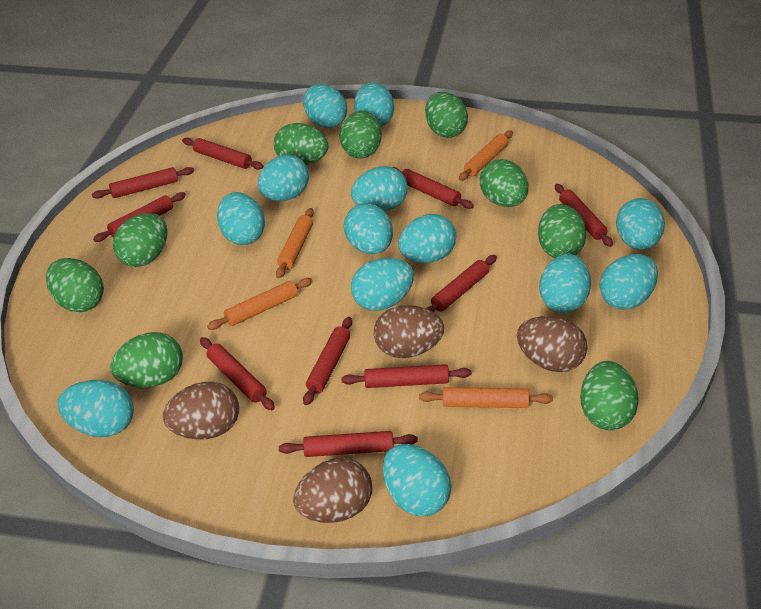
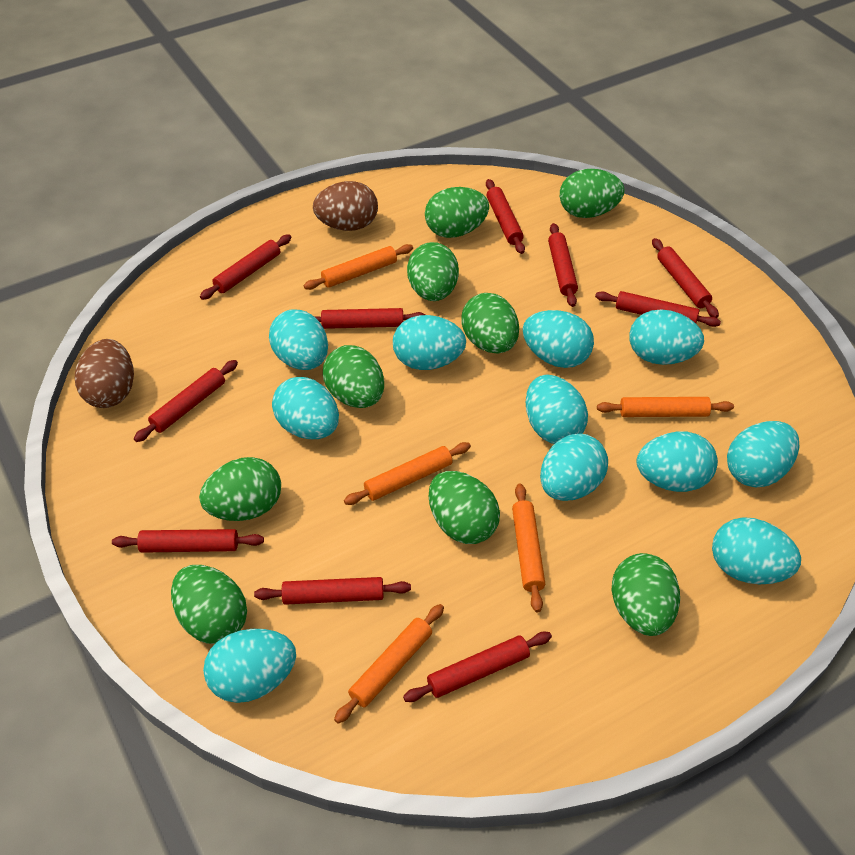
brown egg: [163,382,239,440] [293,458,372,523] [374,305,444,358] [516,316,587,372] = 4 -> [75,339,134,408] [313,181,378,231] = 2
orange rolling pin: [207,278,312,330] [276,208,314,278] [419,387,553,408] [459,130,513,181] = 4 -> [304,244,413,290] [334,604,444,724] [344,442,471,505] [512,484,545,612] [597,397,734,417] = 5
turquoise egg: [57,380,134,437] [217,192,265,245] [258,154,309,201] [303,84,347,128] [344,203,393,254] [351,166,408,211] [351,258,414,311] [354,82,394,127] [383,444,451,516] [398,214,456,263] [539,254,591,313] [600,254,658,310] [616,198,665,250] = 13 -> [203,629,296,703] [269,310,328,370] [272,377,339,439] [393,315,466,370] [522,310,594,368] [526,375,588,444] [540,433,608,501] [629,309,704,365] [637,431,718,492] [712,517,801,584] [727,421,799,487] = 11

